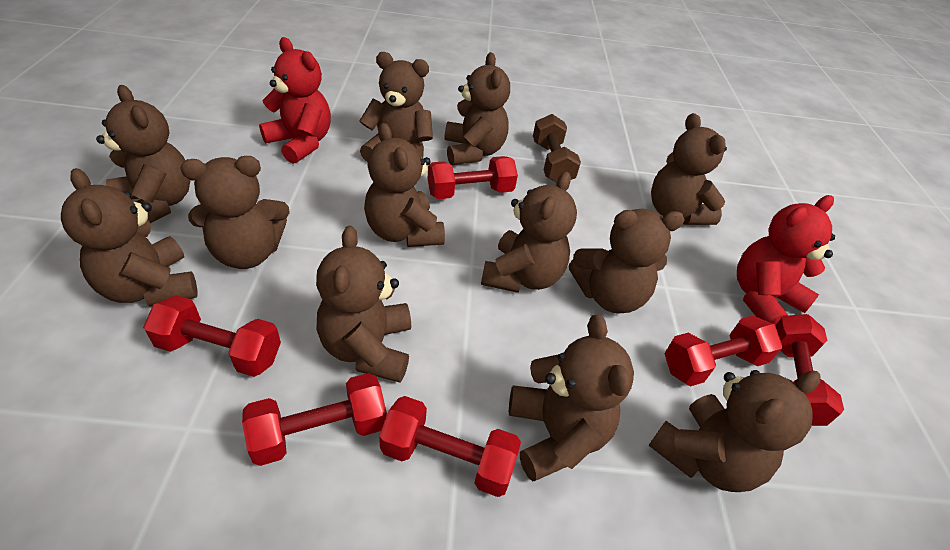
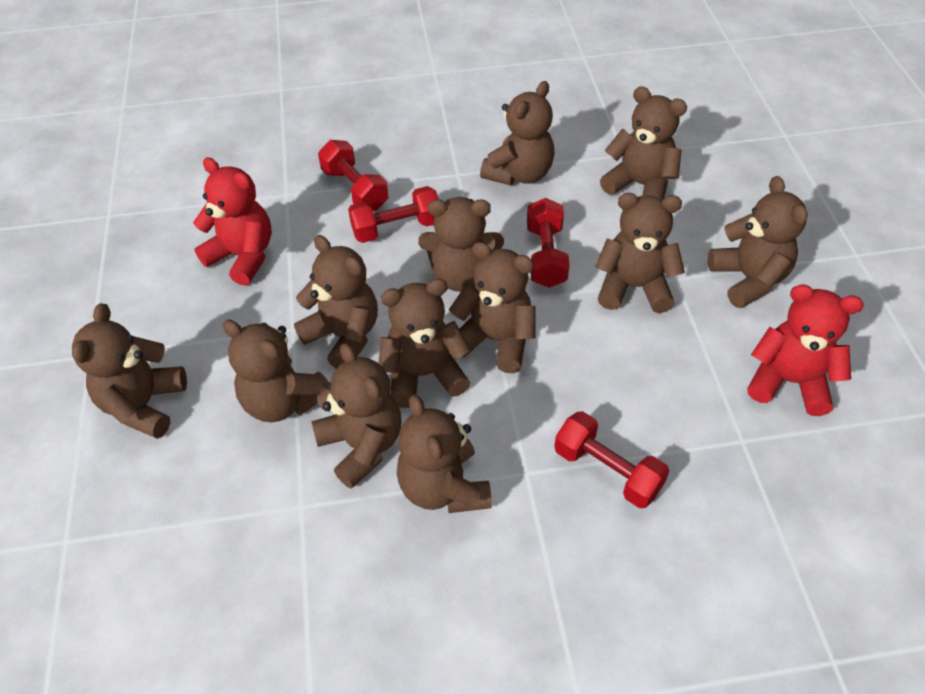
brown dumbbell: [533,114,581,183] = 1 -> none = 0
red dumbbell: [143,295,281,377] [242,373,387,466] [379,396,521,497] [428,156,518,199] [664,316,782,386] [775,314,844,426] = 6 -> [318,140,388,211] [348,186,438,243] [527,198,570,288] [554,411,669,508] = 4

